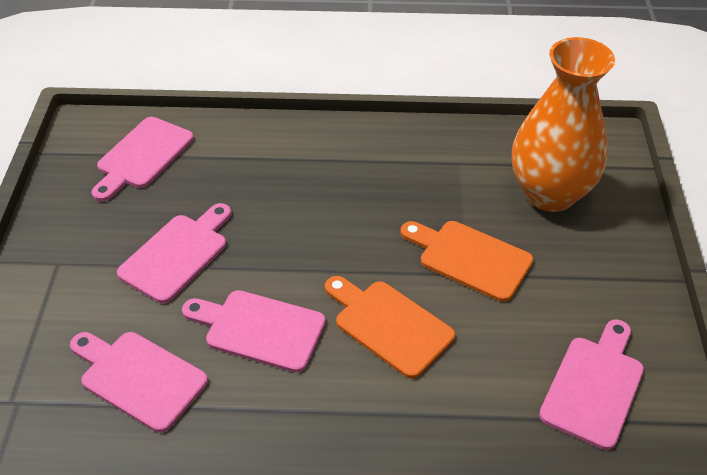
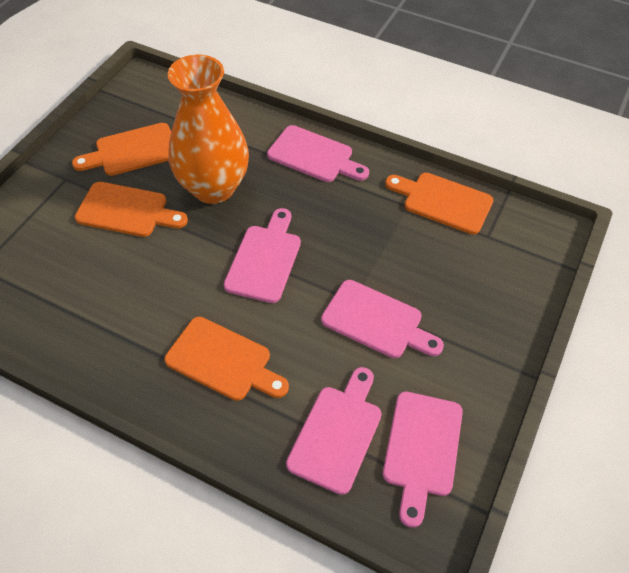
orange cutting board: [325,276,455,379] [400,221,533,302] = 2 -> [72,123,171,176] [75,182,188,237] [164,317,289,401] [385,173,493,235] = 4

